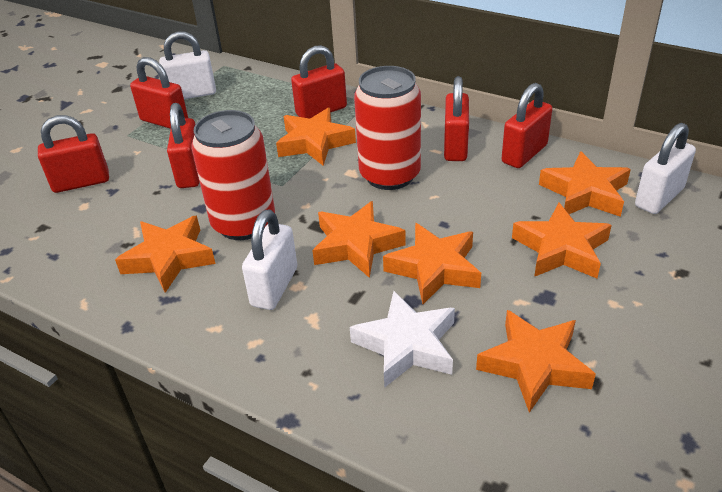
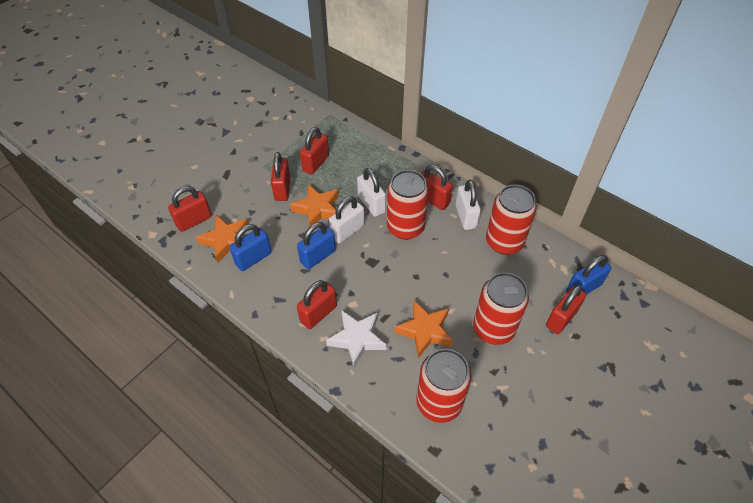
blue padlock: none = 0 -> [229,224,272,271] [297,222,336,269] [566,255,611,295] = 3
orange star: [115,216,216,293] [276,108,356,166] [312,201,406,278] [383,223,481,304] [476,310,596,413] [512,203,612,278] [539,151,631,217] = 7 -> [196,215,249,263] [290,184,339,227] [394,301,453,358] = 3
red can: [191,110,275,240] [354,66,421,190] = 2 -> [387,170,429,240] [416,349,472,423] [473,272,529,345] [486,184,537,255] = 4

